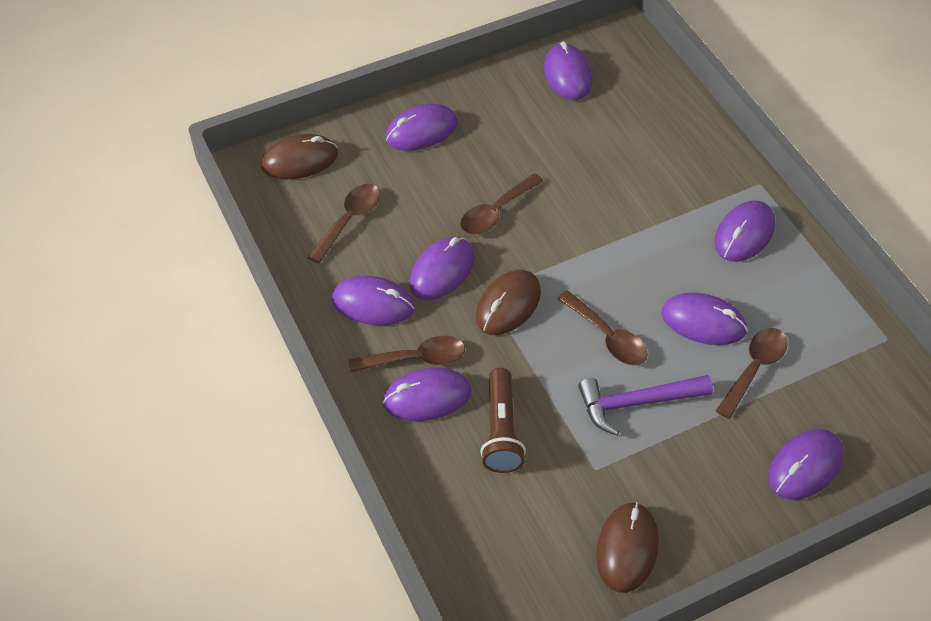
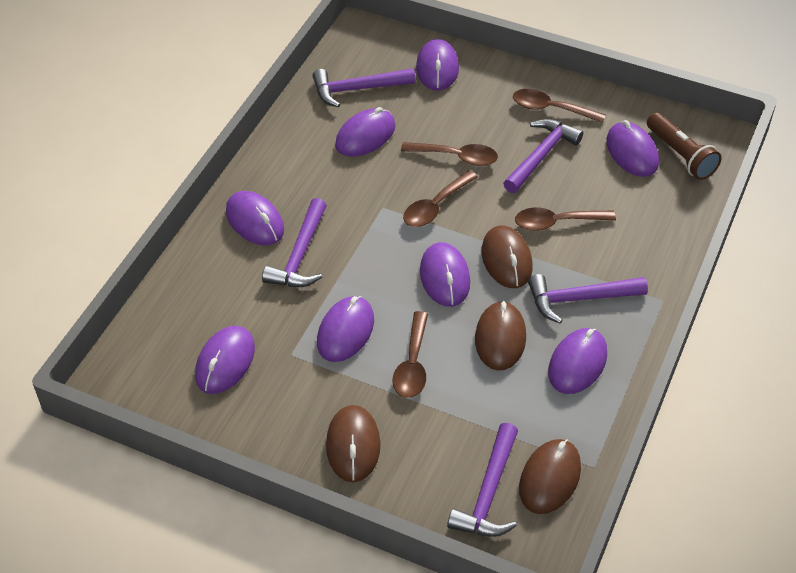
brown mouse: [261,134,338,179] [476,270,541,335] [596,502,659,593] = 3 -> [326,405,381,482] [475,301,526,371] [482,225,533,288] [519,439,581,514] = 4
purple hammer: [578,375,713,436] = 1 -> [262,198,327,287] [313,68,416,107] [447,423,518,537] [503,119,583,193] [528,274,648,323] = 5

